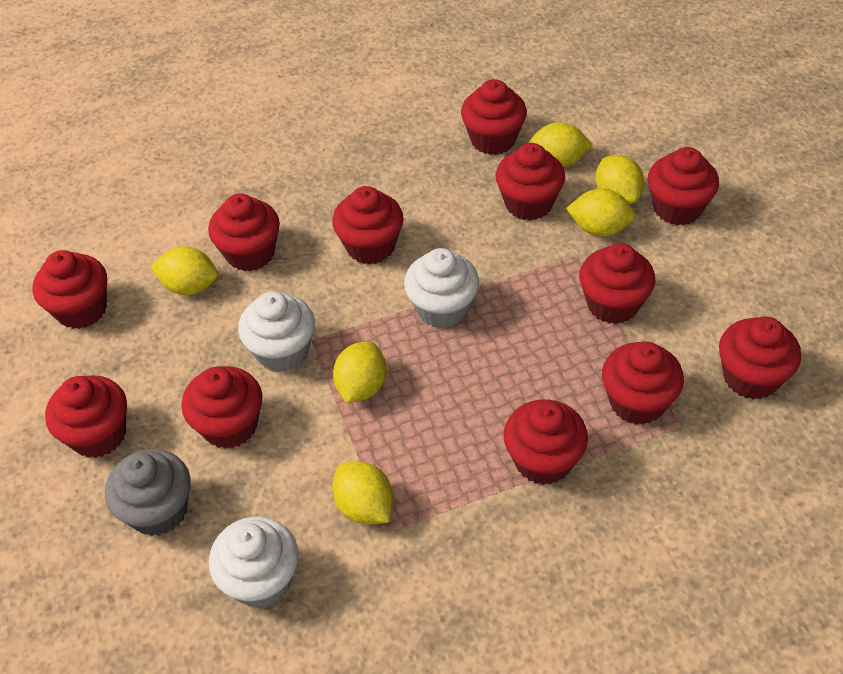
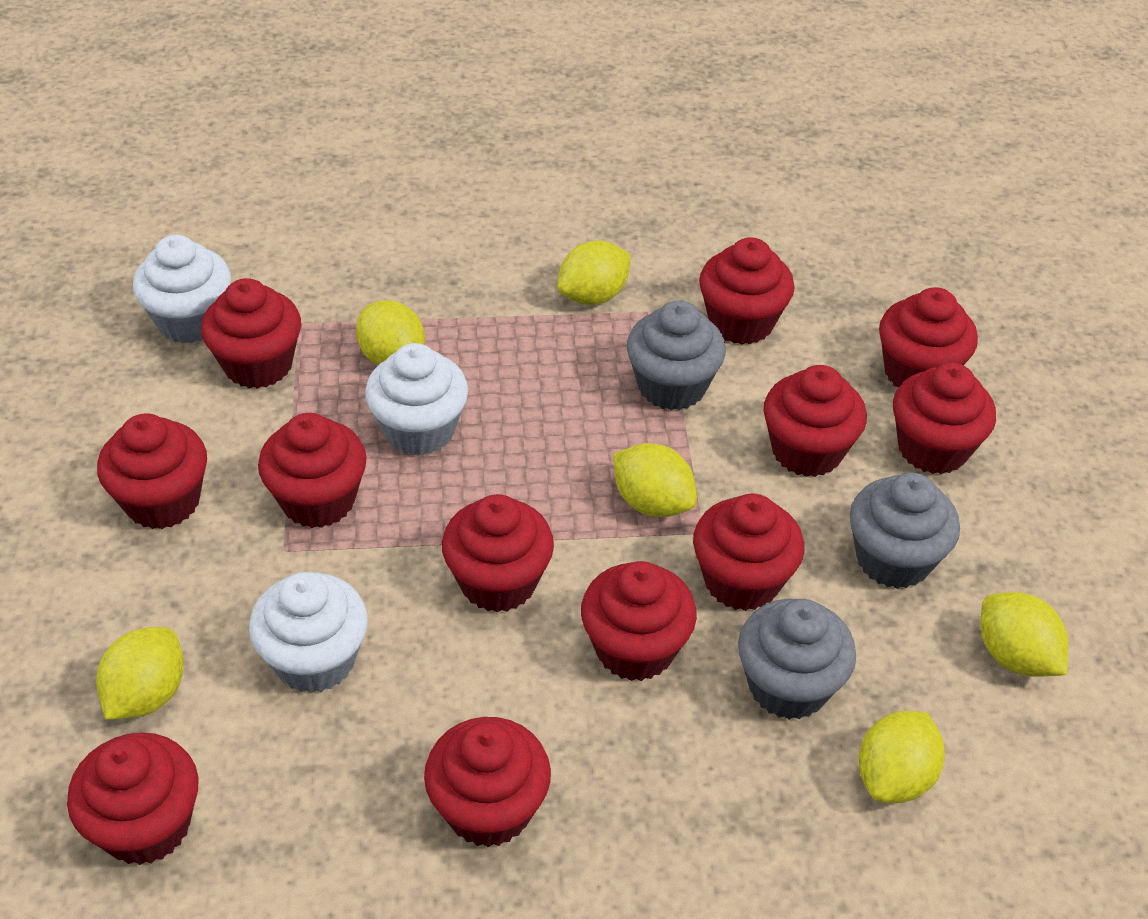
grey cupcake: [105,449,191,536] = 1 -> [627,300,726,410] [738,599,856,720] [850,472,960,589] = 3

